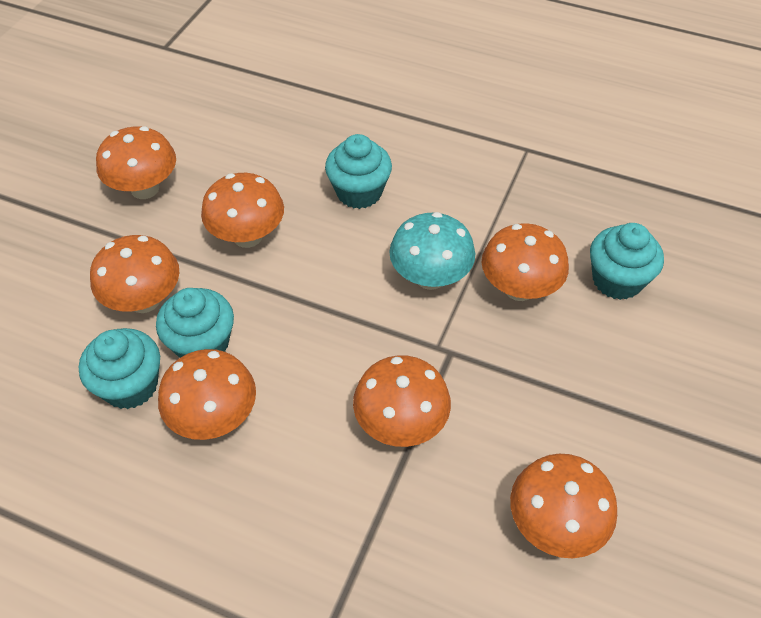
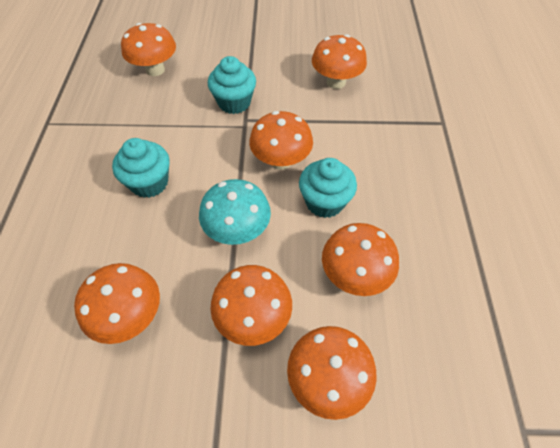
turquoise cupcake: [79,328,160,409] [156,288,234,358] [325,134,392,209] [590,223,664,300] = 4 -> [112,138,170,198] [208,56,256,114] [299,158,357,218] = 3

